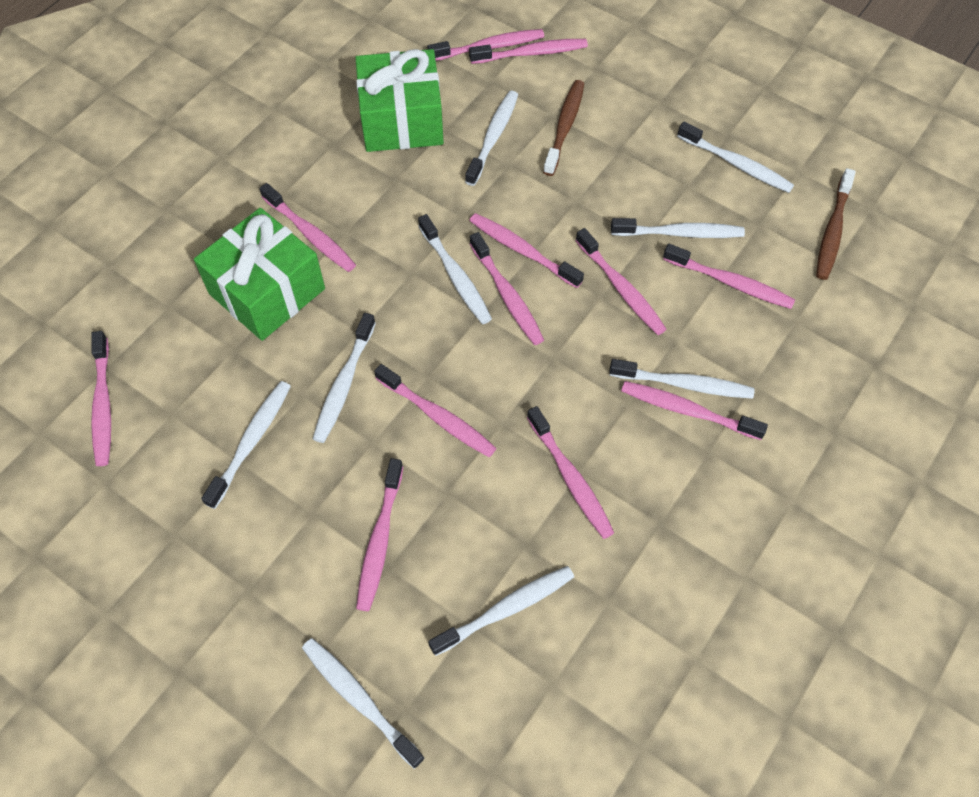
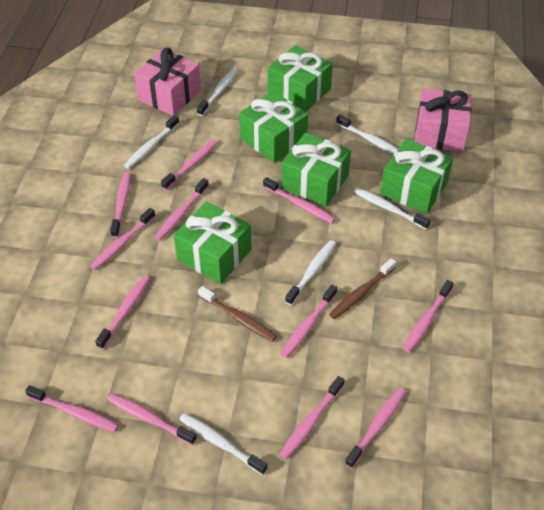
green gift: [194,208,325,341] [355,49,444,152] = 2 -> [174,202,252,284] [239,91,308,163] [268,45,333,112] [281,133,351,207] [380,139,453,214] = 5
pink gift: none = 0 -> [134,48,201,116] [415,89,472,152] = 2
white toothbrush: [201,381,291,509] [302,638,424,769] [313,313,376,443] [418,214,492,324] [428,566,574,656] [465,91,518,186] [609,359,755,399] [611,218,745,238] [677,121,794,193] = 9 -> [124,115,179,169] [179,413,267,475] [197,68,238,116] [285,240,336,305] [336,114,398,154] [353,187,431,230] = 6

